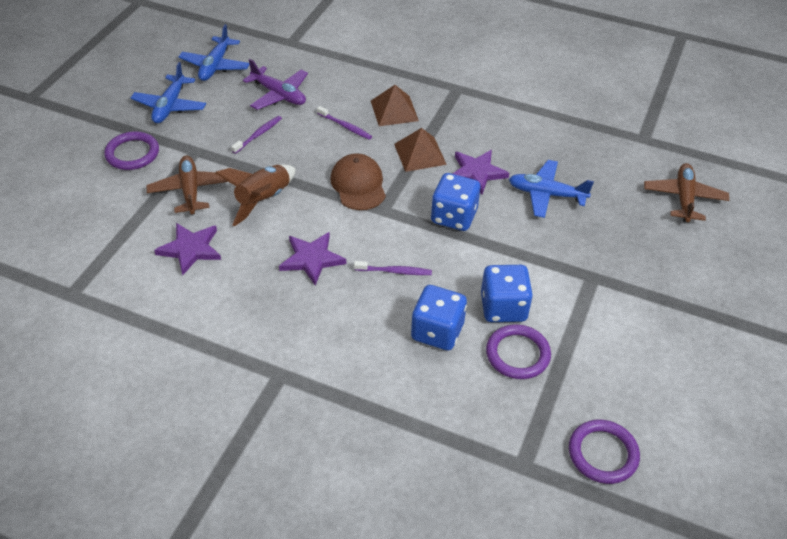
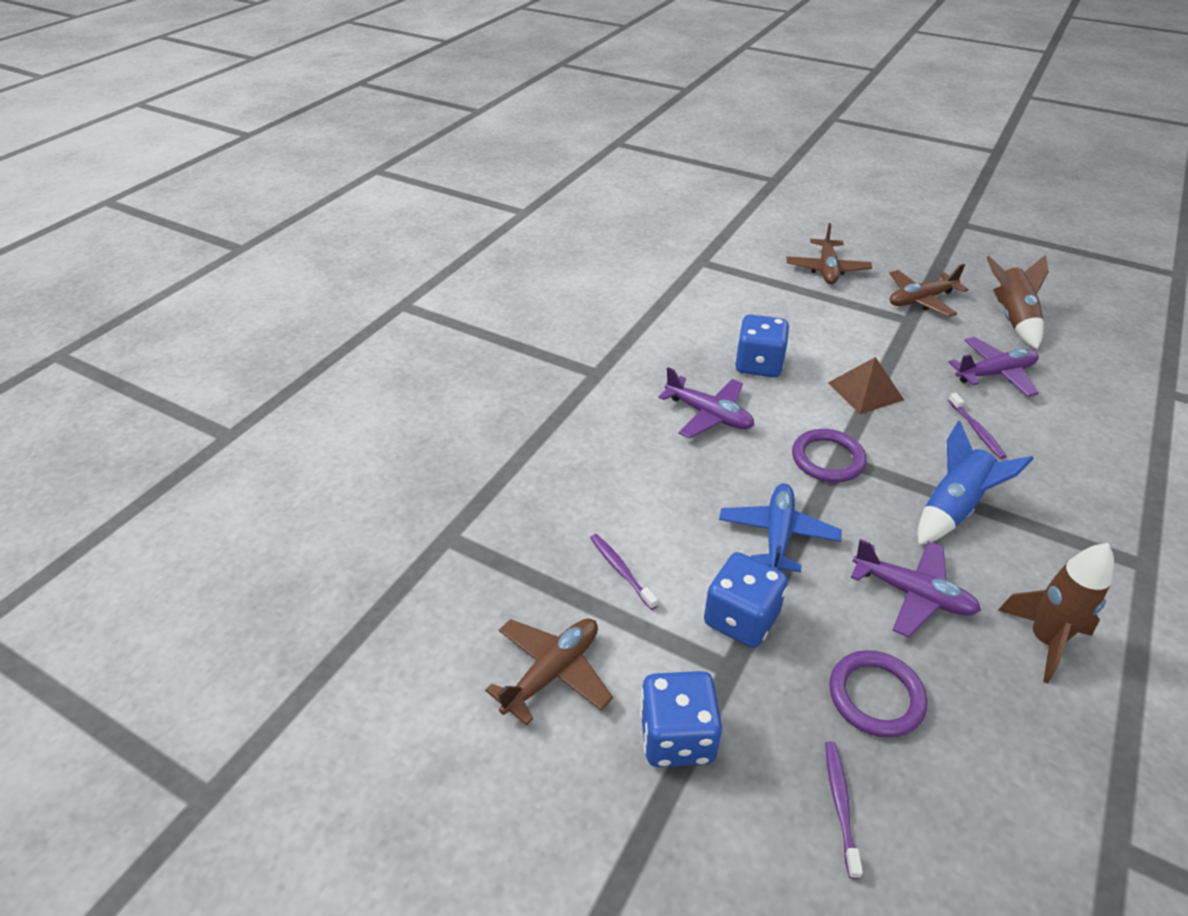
blue plane: [131,62,206,123] [179,24,250,81] [509,160,594,218] = 3 -> [719,483,842,572] = 1
blue rocket: none = 0 -> [918,421,1034,545] = 1
brown cap: [330,153,386,210] = 1 -> none = 0
brown plane: [146,156,228,214] [644,163,729,222] = 2 -> [485,618,613,725] [786,223,872,284] [889,264,969,317] = 3
brown pyramid: [371,85,419,126] [394,128,447,172] = 2 -> [828,357,904,414] = 1
brown rocket: [215,165,296,227] = 1 -> [986,255,1049,350] [998,543,1114,683] = 2
purple plane: [243,59,308,110] = 1 -> [658,367,754,439] [851,539,981,637] [948,337,1039,397] = 3
purple ring: [104,131,159,170] [486,324,551,379] [569,420,640,484] = 3 -> [792,429,867,482] [829,650,927,738] = 2
purple star: [154,223,221,275] [279,232,346,286] [453,150,509,195] = 3 -> none = 0

